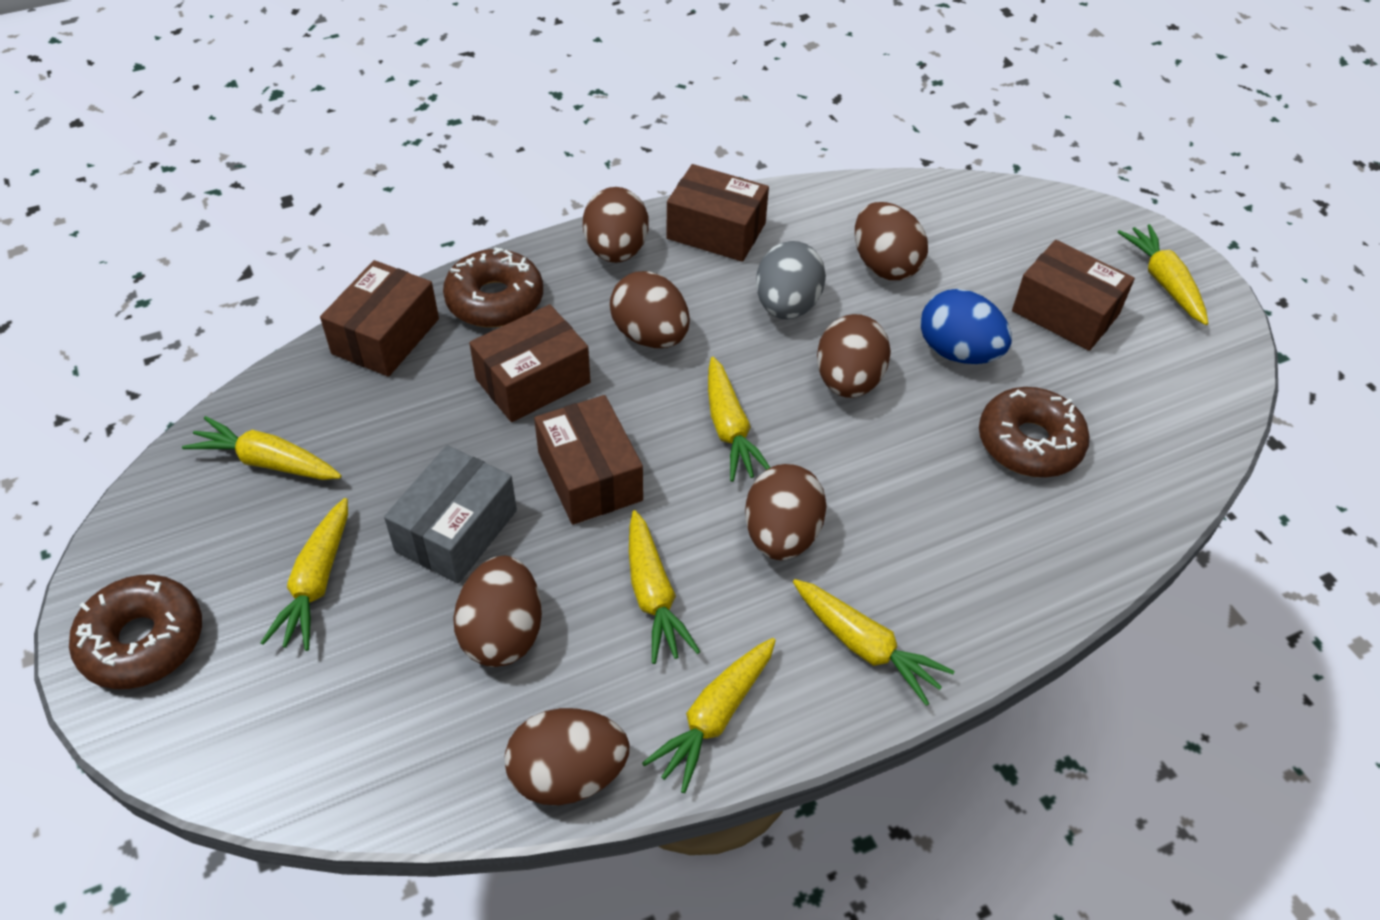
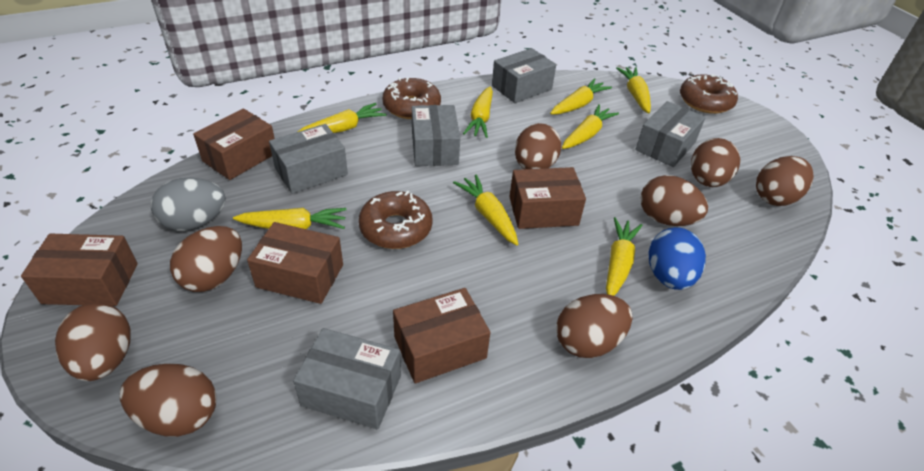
brown egg: [453,556,542,667] [505,708,629,805] [583,187,648,263] [610,271,690,348] [745,464,827,560] [817,314,891,398] [855,202,928,280] = 7 -> [55,303,131,381] [120,364,216,437] [170,226,242,292] [515,123,561,169] [556,294,632,358] [640,175,708,226] [691,138,740,187] [756,156,814,206] = 8
grey box: [384,445,517,583] = 1 -> [269,124,348,194] [293,328,401,429] [412,105,460,166] [492,48,556,103] [635,101,705,167] = 5
yellow carrot: [182,416,342,480] [260,498,348,651] [629,510,700,664] [642,638,776,793] [708,357,770,482] [793,579,954,706] [1118,224,1208,325] = 7 -> [233,208,347,229] [298,103,387,133] [453,174,518,245] [463,87,493,138] [550,78,612,115] [562,104,619,149] [606,217,643,296] [616,67,651,114] = 8

